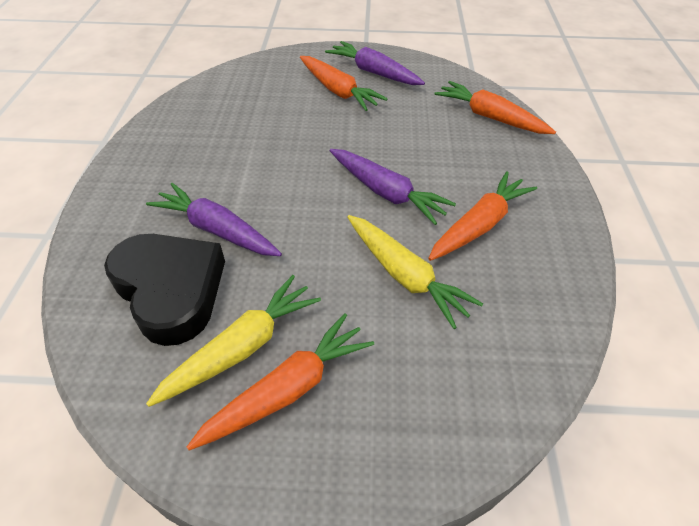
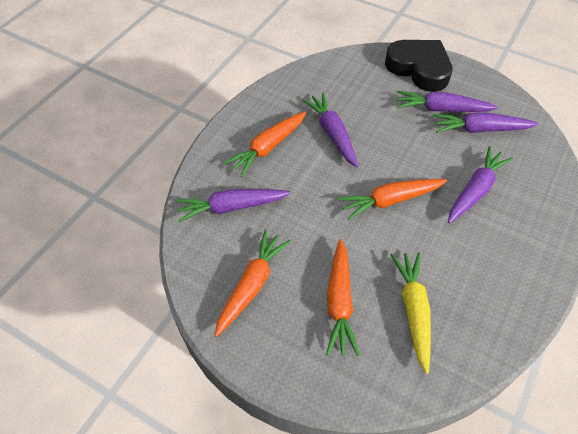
purple carrot: [146,183,282,256] [325,41,425,85] [330,149,456,225] = 3 -> [175,189,290,222] [302,93,358,167] [397,91,498,112] [433,113,538,133] [448,146,513,223] = 5
yellow carrot: [146,275,321,407] [347,215,483,329] = 2 -> [391,252,431,374] = 1

